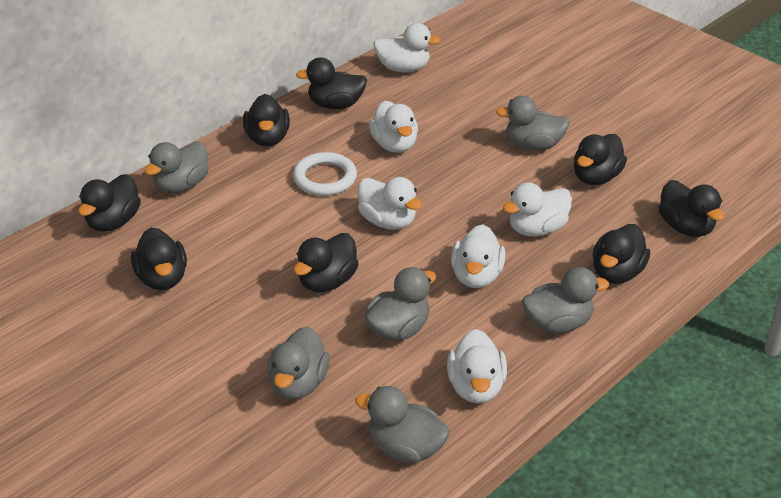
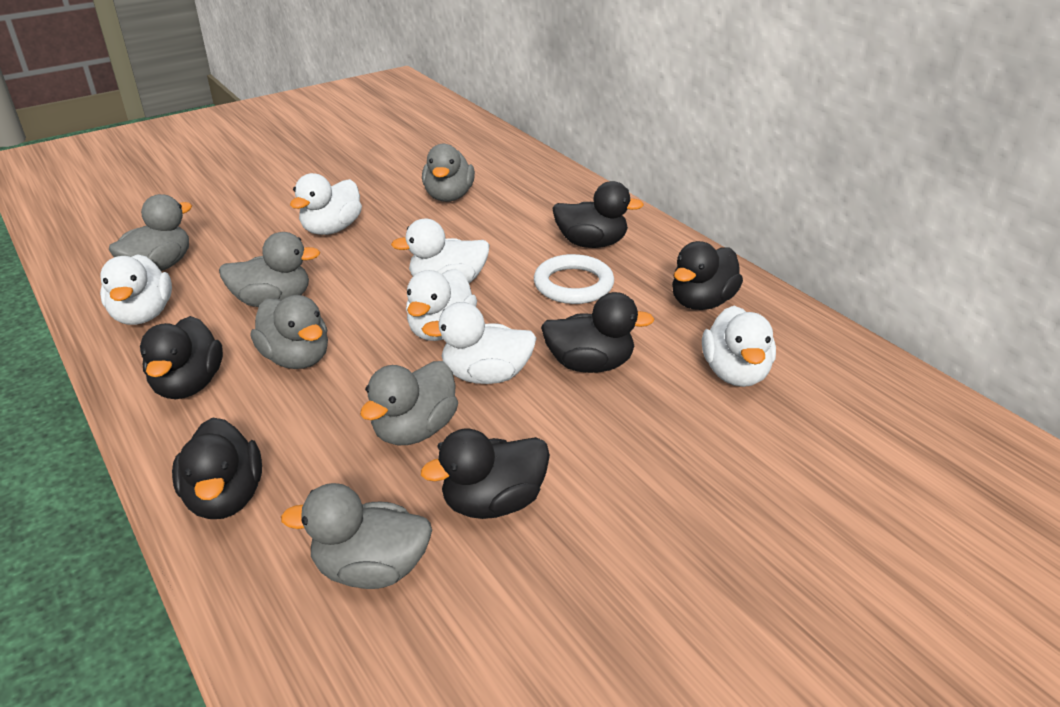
black duck: [78,174,141,232] [131,228,187,290] [243,94,290,146] [294,233,359,292] [296,57,367,109] [574,134,627,185] [593,224,650,284] [658,180,725,237] = 8 -> [140,316,223,399] [172,417,262,519] [421,429,550,519] [541,292,655,373] [553,181,644,248] [672,241,743,310] = 6

